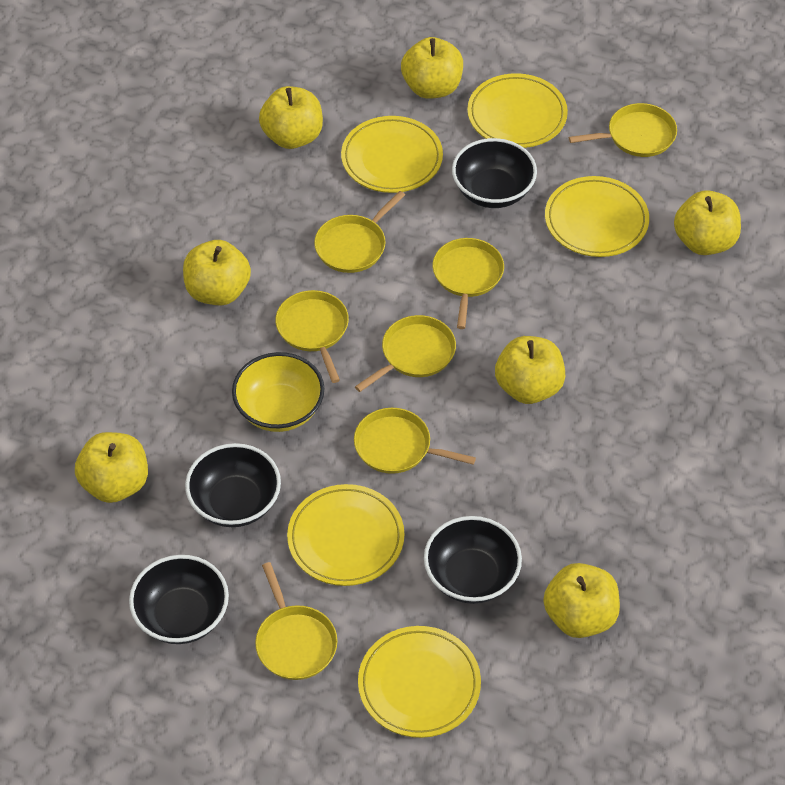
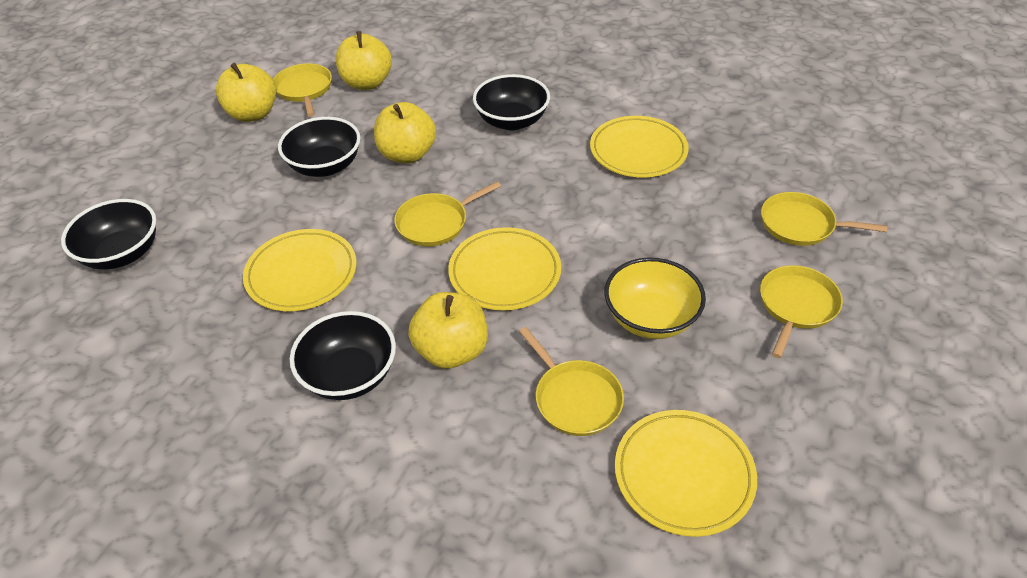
yellow apple: [75,432,148,503] [183,240,251,305] [259,86,323,149] [401,37,463,99] [495,336,565,404] [543,563,620,638] [674,190,741,255] = 7 -> [216,63,277,122] [336,31,392,90] [374,102,436,163] [408,292,488,369] = 4
yellow pan: [255,562,337,680] [275,290,349,383] [314,191,405,273] [354,408,476,474] [355,315,456,392] [433,238,504,329] [569,103,677,157] = 7 -> [273,63,332,117] [394,181,501,246] [519,327,624,436] [760,265,843,358] [761,192,887,246] = 5
yellow plate: [287,484,404,586] [341,116,443,193] [358,626,481,738] [467,73,568,148] [545,176,649,257] = 5 -> [243,229,357,311] [448,227,561,310] [590,116,689,177] [615,410,757,537] = 4

